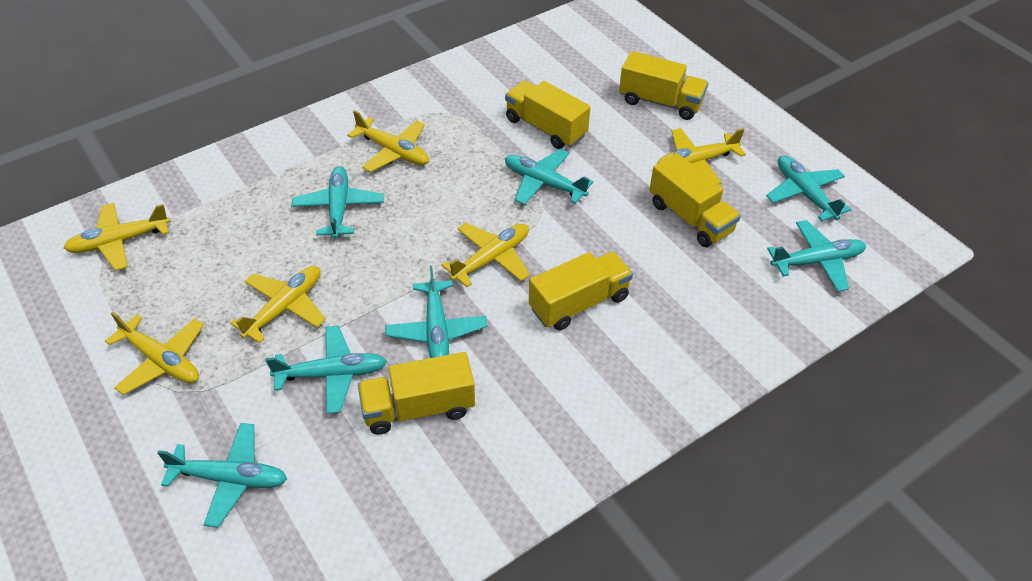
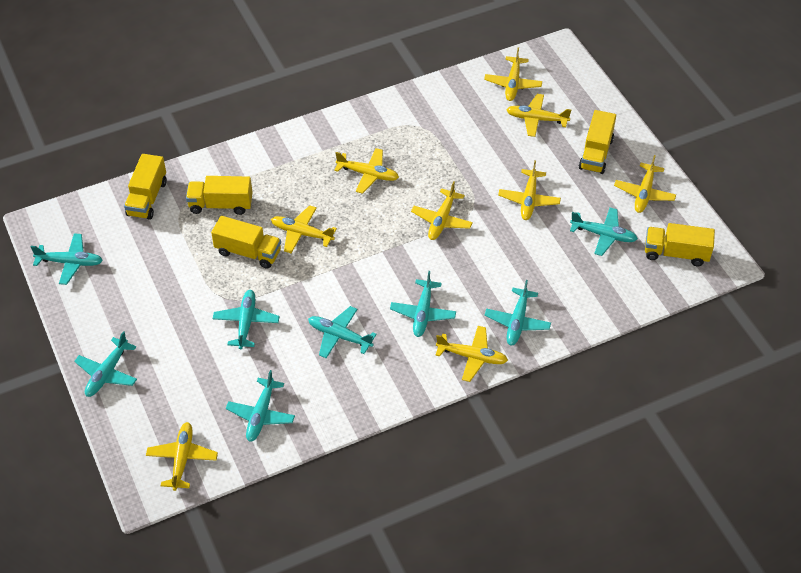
turquoise plane: [157,423,287,528] [266,325,387,414] [291,166,384,239] [385,266,488,358] [505,149,593,205] [766,155,851,221] [767,220,866,292] = 7 -> [31,233,103,285] [74,331,137,397] [213,290,280,349] [226,370,295,442] [308,306,377,358] [390,271,456,337] [485,280,551,346] [570,208,638,256] = 8
yellow plane: [63,203,170,271] [105,312,204,395] [230,266,326,343] [347,110,429,172] [442,223,530,287] [657,128,746,185] = 6 -> [146,422,218,491] [271,205,337,253] [334,148,399,194] [411,181,473,240] [435,326,508,382] [484,47,542,101] [498,160,561,220] [506,94,571,137] [614,155,676,213] = 9

